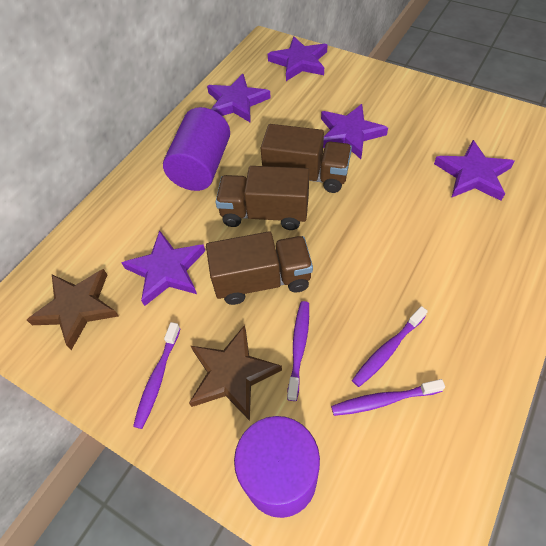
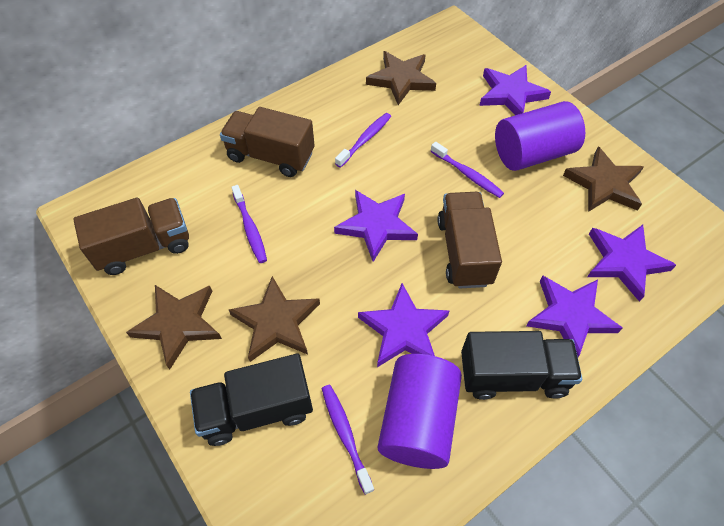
black truck: none = 0 -> [190,354,313,446] [461,331,582,400] = 2
brown star: [27,269,119,350] [189,325,282,421] = 2 -> [126,285,222,370] [229,276,320,362] [366,51,436,105] [563,146,644,212] = 4

